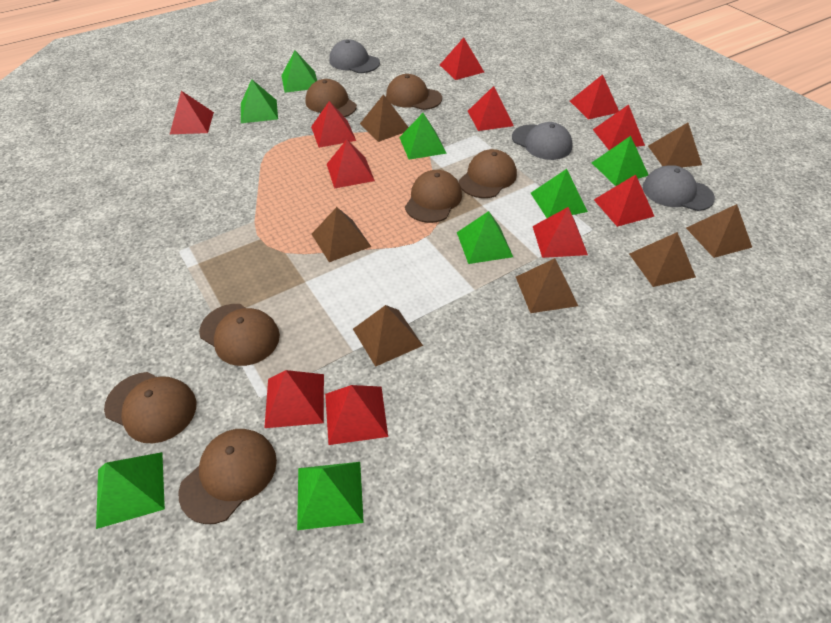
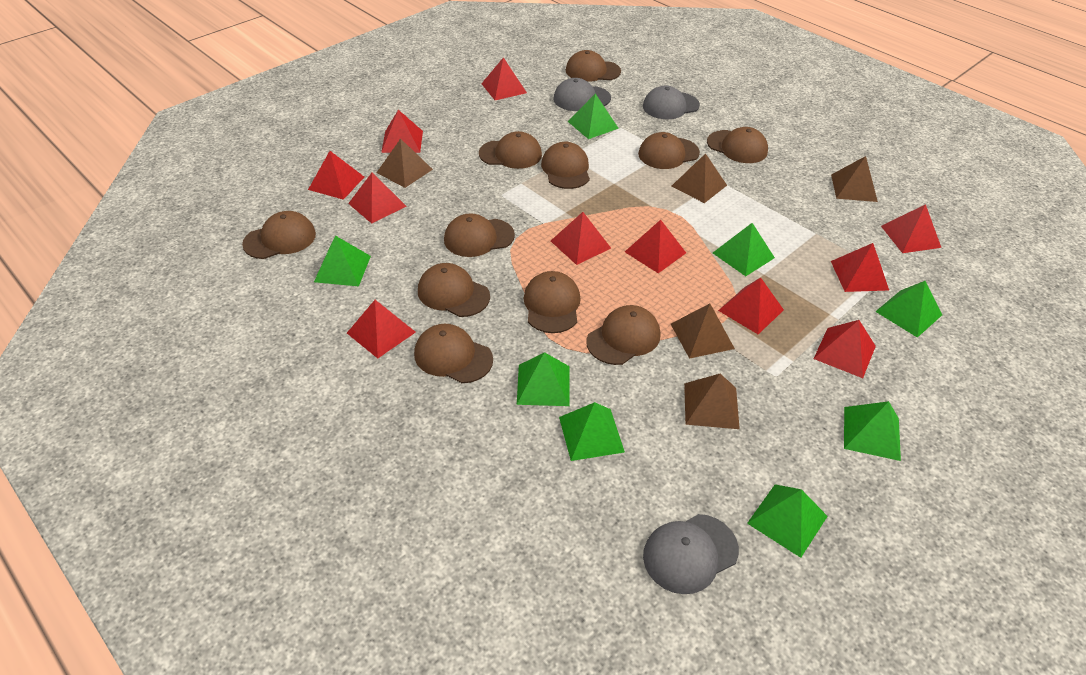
brown cap: [104,372,196,443] [179,429,277,524] [199,304,280,366] [305,79,357,117] [386,74,442,110] [405,170,462,223] [459,149,517,198] = 7 -> [242,211,316,259] [414,324,493,383] [418,263,490,317] [444,213,515,257] [479,131,542,169] [523,271,581,333] [541,142,590,189] [566,50,621,82] [586,305,660,365] [638,132,700,169] [707,127,768,163] = 11
brown pyramid: [312,207,371,262] [353,305,423,367] [360,94,409,142] [516,258,578,313] [629,232,696,287] [648,123,702,167] [686,204,752,258] = 7 -> [376,138,433,188] [671,304,735,359] [672,153,727,203] [684,374,740,429] [831,156,878,202] = 5

